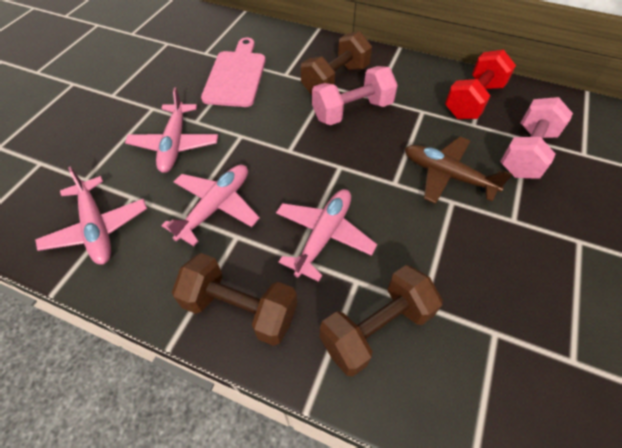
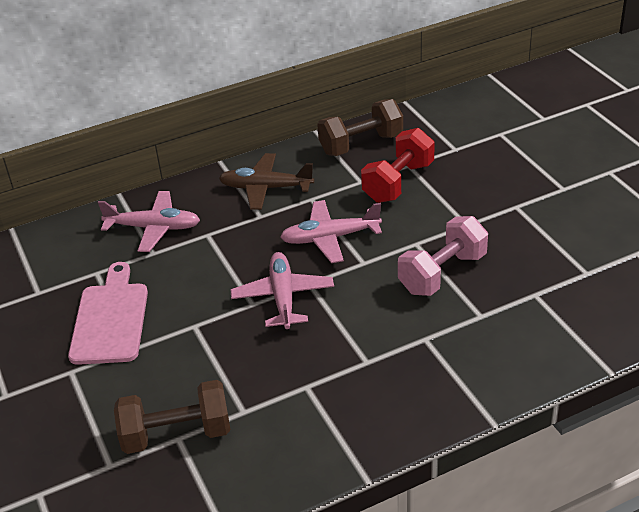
brown dumbbell: [172,253,297,346] [301,31,372,95] [319,265,443,376] = 3 -> [114,380,231,454] [317,99,403,156] = 2
pink dumbbell: [312,66,398,125] [500,97,573,179] = 2 -> [398,216,488,296] = 1
pink plane: [35,166,147,265] [125,87,218,173] [161,165,260,246] [276,189,377,282] = 4 -> [98,191,200,252] [230,252,334,329] [280,200,382,263] = 3

